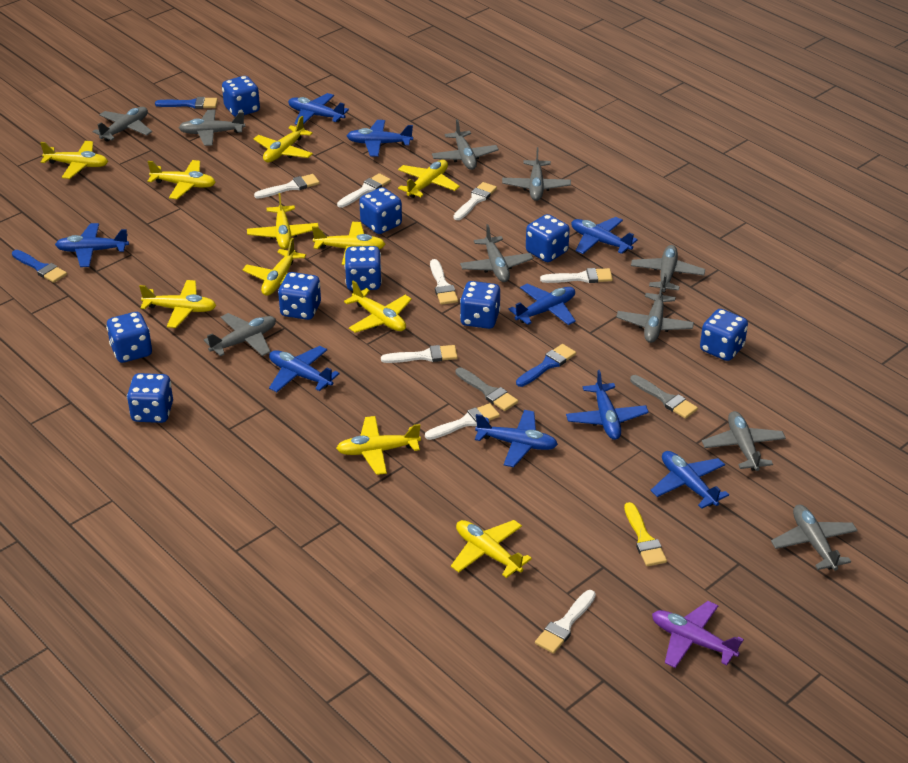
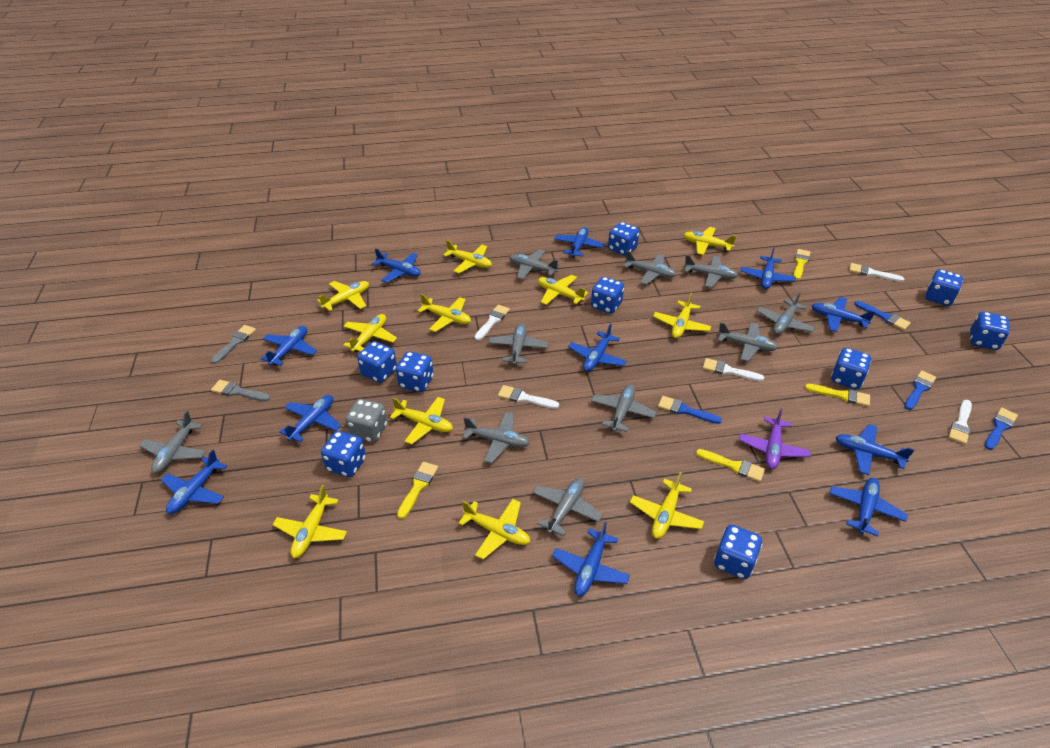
blue brush: [12,250,67,283] [155,97,218,109] [516,344,576,387] = 3 -> [658,396,722,424] [854,301,911,330] [904,371,936,410] [984,408,1018,450] = 4
blue plane: [55,223,129,267] [269,346,340,392] [288,93,349,125] [347,120,413,157] [475,410,558,467] [509,284,576,325] [566,370,649,440] [571,217,638,254] [651,451,729,509] = 9 -> [161,449,227,514] [261,326,317,366] [279,395,341,442] [372,248,421,283] [552,522,630,596] [554,227,605,258] [568,324,627,372] [741,247,796,289] [812,297,875,332] [829,478,908,536] [835,424,914,475] = 11
grey dice: none = 0 -> [345,399,387,442] = 1
white brush: [254,174,320,199] [337,173,391,208] [381,345,458,363] [425,403,500,440] [430,259,458,305] [454,182,497,220] [535,590,596,654] [540,268,613,283] = 8 -> [475,305,510,341] [498,385,559,409] [703,358,764,381] [849,263,904,282] [948,400,972,444] = 5
yellow brush: [624,502,667,566] = 1 -> [397,462,438,519] [696,449,765,482] [794,249,810,280] [805,384,870,407] = 4

